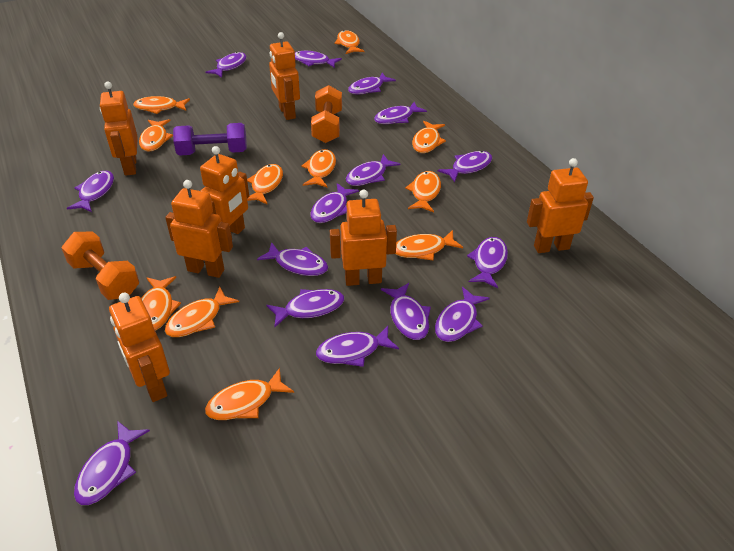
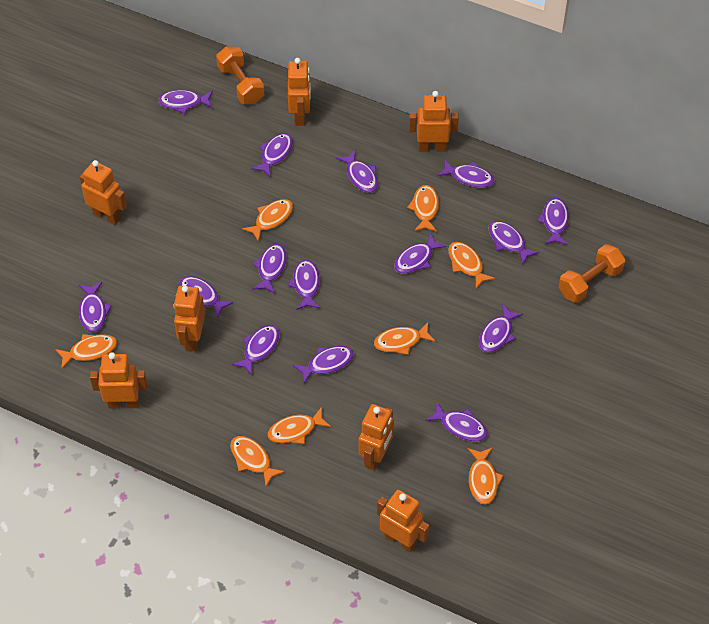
orange fish: [133,96,190,114] [139,119,173,152] [141,276,181,331] [165,287,239,337] [205,368,294,420] [247,164,283,205] [301,149,336,188] [334,30,364,54] [396,230,463,260] [405,171,441,212] [412,121,446,153] = 11 -> [55,334,117,369] [230,436,285,487] [242,199,293,242] [268,407,331,444] [374,322,435,355] [407,185,439,232] [448,242,495,289] [468,447,503,504] = 8
purple dumbbell: [173,123,247,156] = 1 -> none = 0

